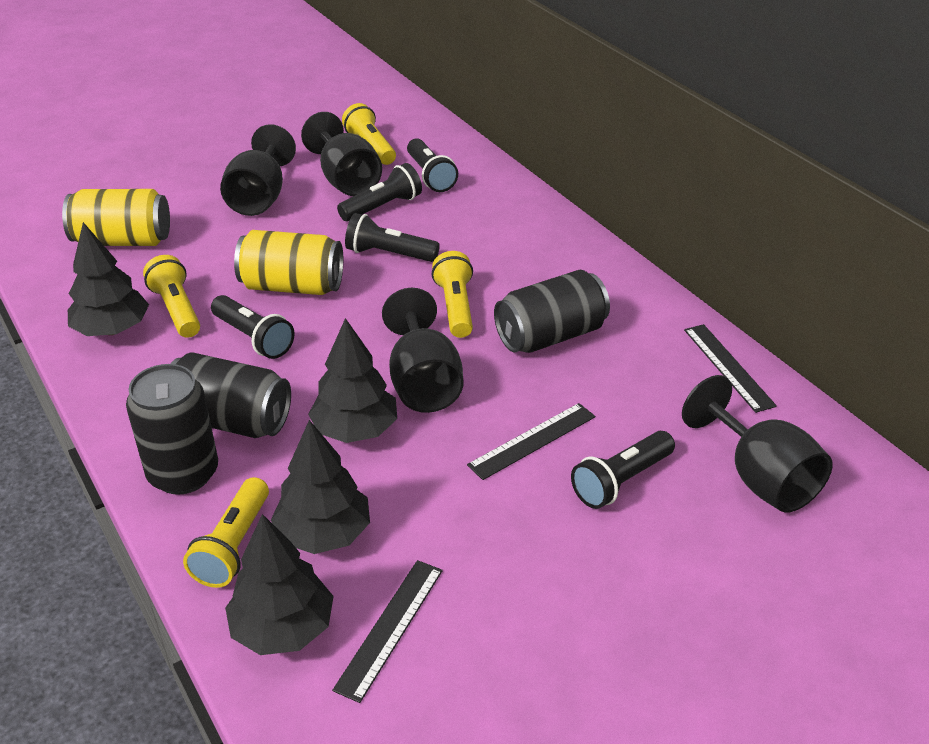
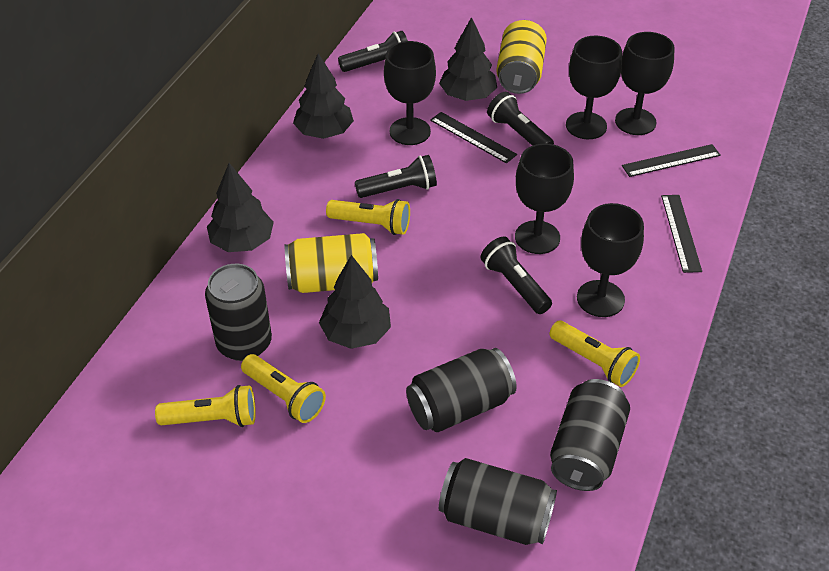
black can: [126,364,218,495] [170,353,291,438] [494,270,610,353] = 3 -> [205,264,272,361] [406,348,517,432] [439,458,557,545] [550,379,630,491] = 4
black flashlight: [211,295,295,359] [337,163,422,221] [345,213,440,262] [407,138,458,192] [571,431,675,509] = 5 -> [338,31,408,72] [355,155,437,198] [481,237,552,314] [487,92,554,146] = 4
black goblet: [220,124,296,216] [301,112,382,196] [382,288,464,413] [682,375,833,513] = 4 -> [384,41,436,145] [515,144,574,254] [566,36,622,139] [577,203,644,317] [615,32,675,135] = 5

